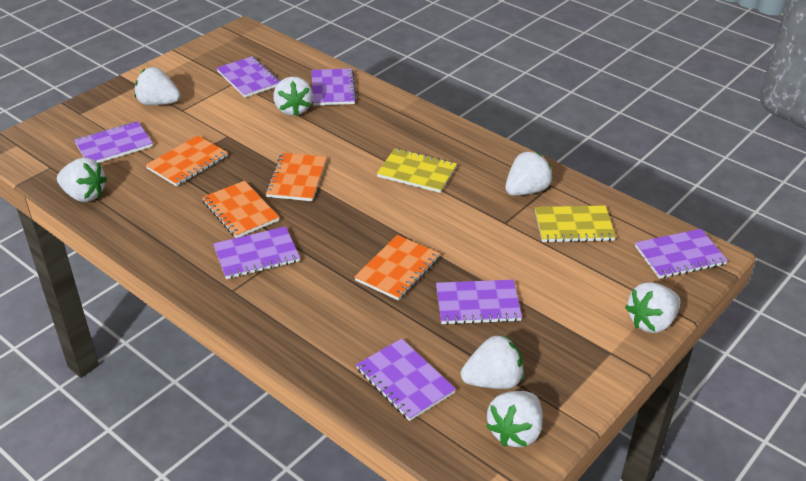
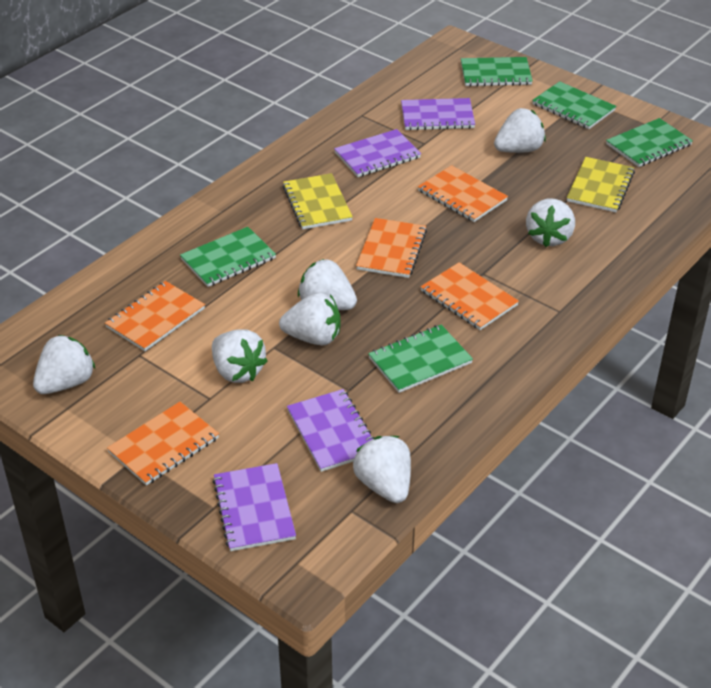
green notebook: none = 0 -> [180,227,276,287] [368,325,473,393] [461,57,533,86] [532,81,616,129] [606,118,693,167] = 5
orange notebook: [146,135,228,186] [202,181,279,238] [265,153,327,201] [355,235,440,300] = 4 -> [105,281,205,351] [107,402,219,486] [356,218,427,278] [418,165,508,222] [421,262,519,330] = 5
purple notebook: [74,121,153,163] [213,226,300,279] [217,56,280,97] [311,68,357,106] [356,338,456,421] [436,280,522,325] [635,229,728,279] = 7 -> [213,463,296,551] [287,389,374,472] [334,129,421,177] [401,98,475,130] = 4

